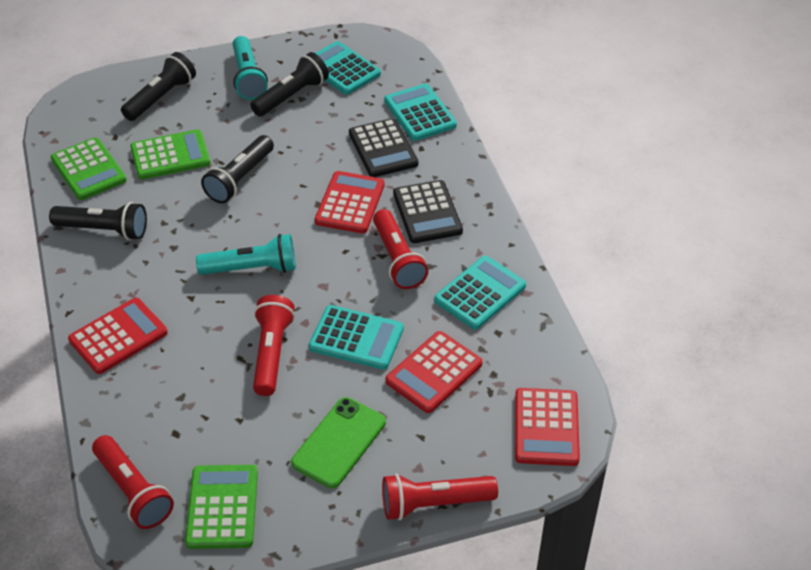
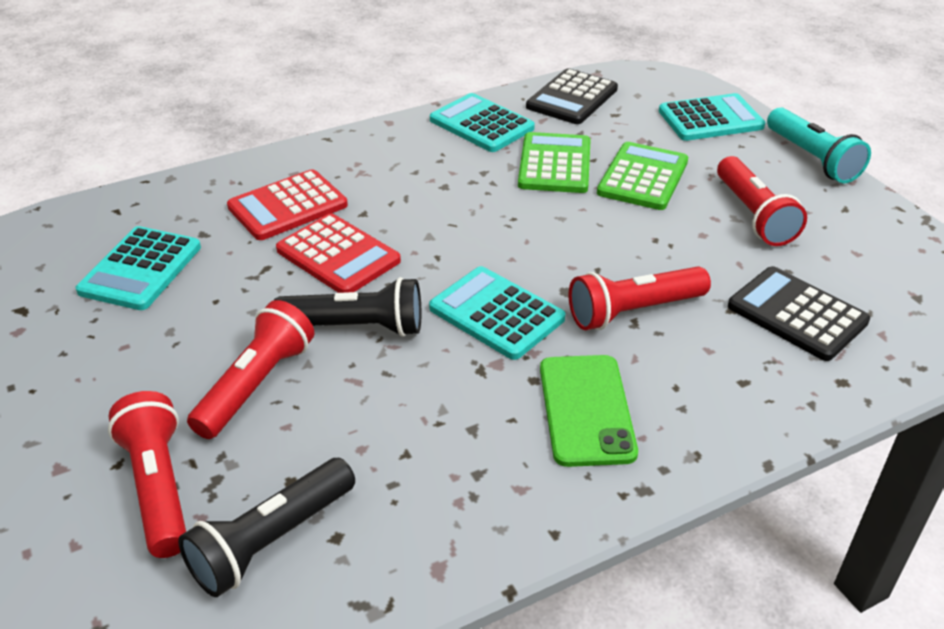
black flashlight: [49,202,147,240] [121,52,196,121] [201,135,274,203] [250,52,329,117] = 4 -> [178,458,355,597] [273,277,421,337] = 2
green calculator: [51,137,127,200] [130,129,210,180] [185,465,258,549] = 3 -> [518,132,591,193] [597,142,688,210] = 2
red calculator: [68,298,168,374] [315,171,385,233] [385,331,483,413] [515,388,580,466] = 4 -> [227,169,348,240] [276,213,401,293] = 2
turquoise flashlight: [196,234,296,275] [233,36,268,100] = 2 -> [767,107,871,183] = 1

